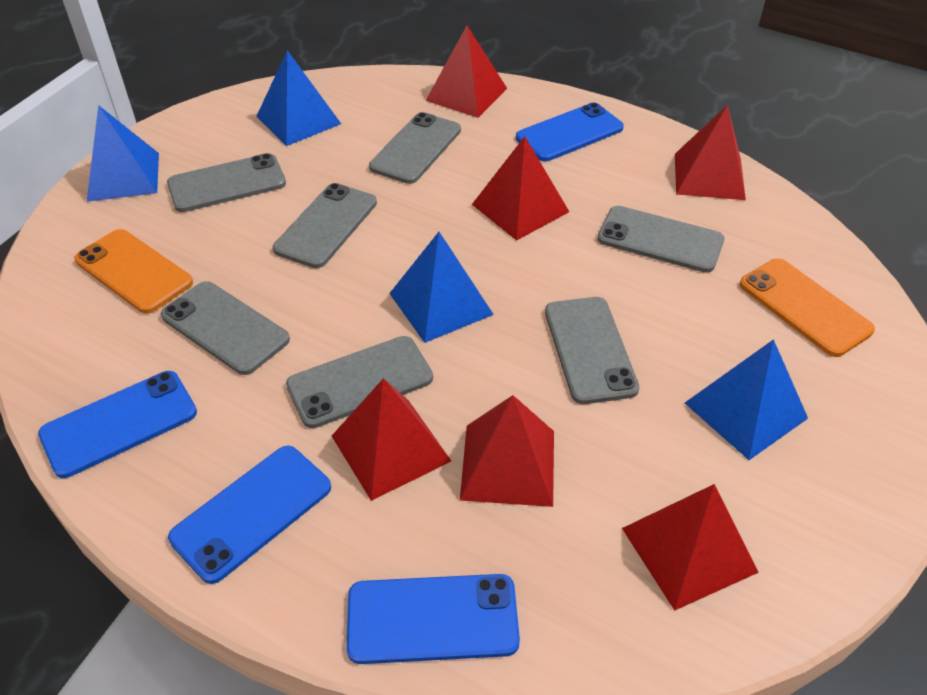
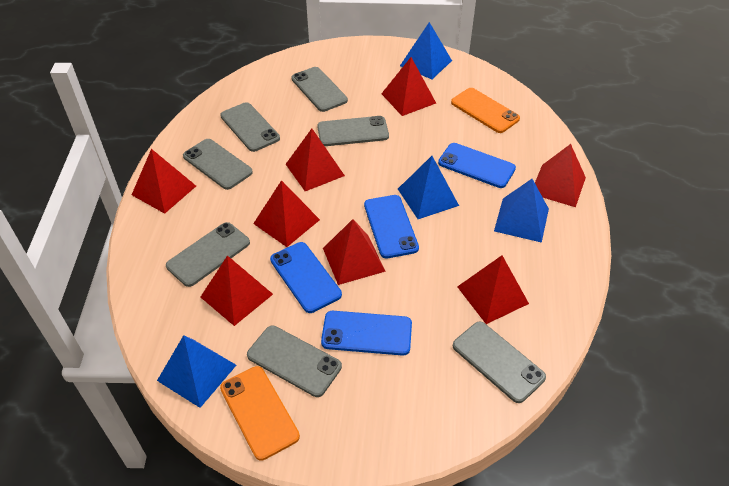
red pyramid: [332,378,451,501] [426,26,507,118] [460,395,554,507] [472,136,569,241] [622,484,759,611] [675,105,746,200] = 6 -> [132,149,196,214] [201,256,273,326] [253,180,320,247] [286,129,345,191] [323,219,386,285] [381,57,436,116] [457,255,529,324] [535,144,586,207] = 8

